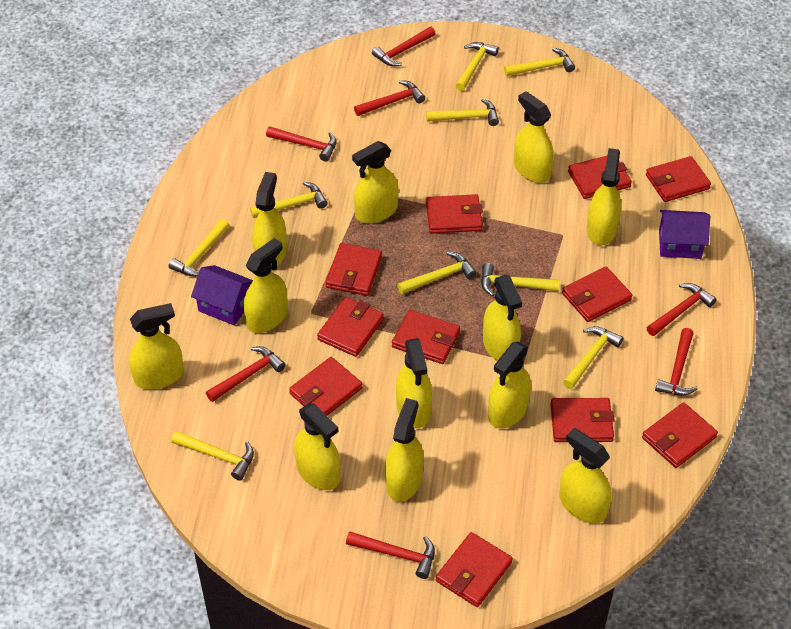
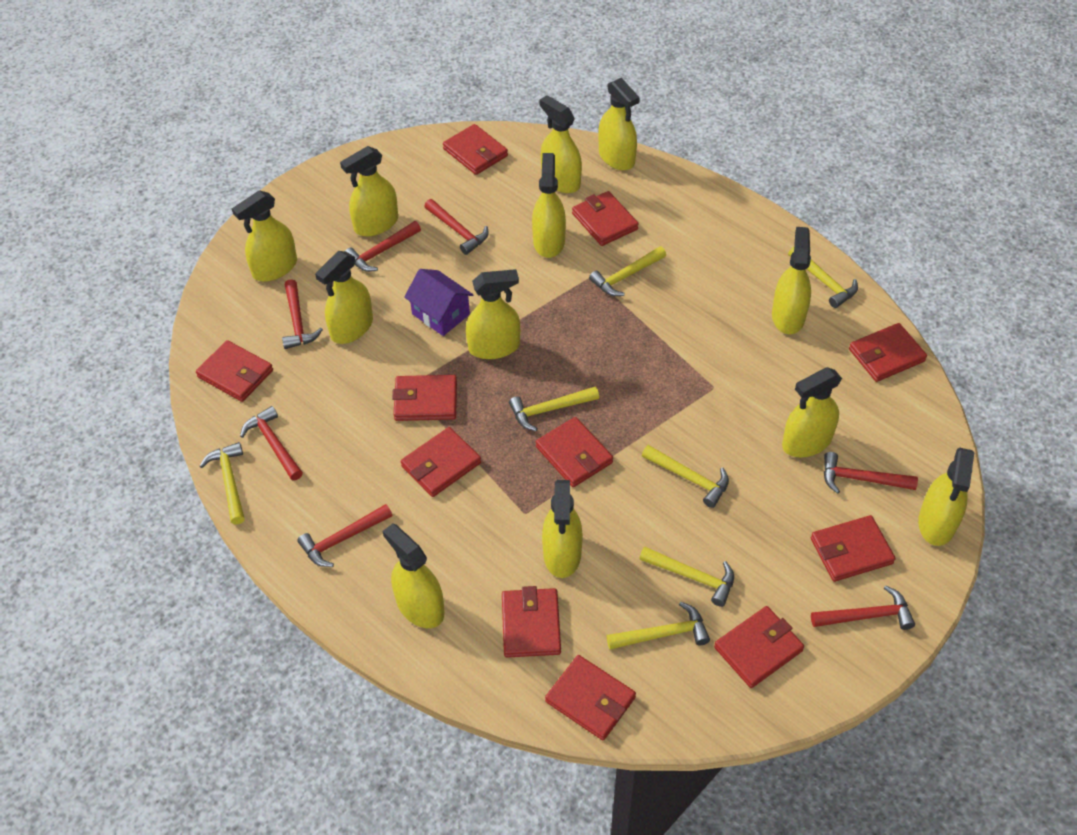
purple house: [191,265,253,326] [659,210,710,259] = 2 -> [404,269,473,336] = 1
yellow hammer: [168,219,229,277] [171,431,254,480] [250,182,327,218] [398,252,476,294] [426,99,499,126] [455,42,499,91] [481,263,560,296] [504,48,575,76] [563,326,623,389] = 9 -> [200,442,245,525] [509,386,599,431] [589,246,666,296] [607,602,710,650] [639,547,734,607] [642,445,729,508] [788,247,858,308] = 7

